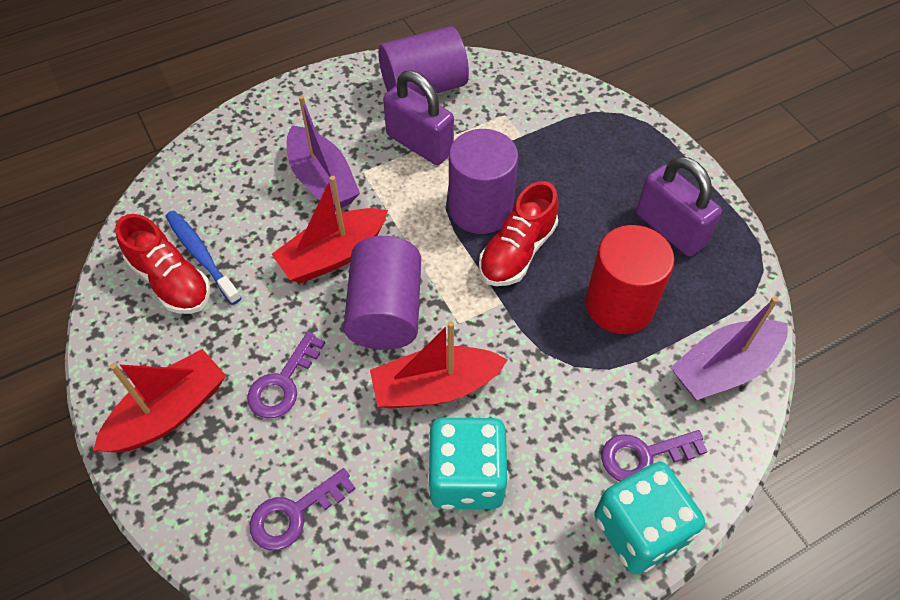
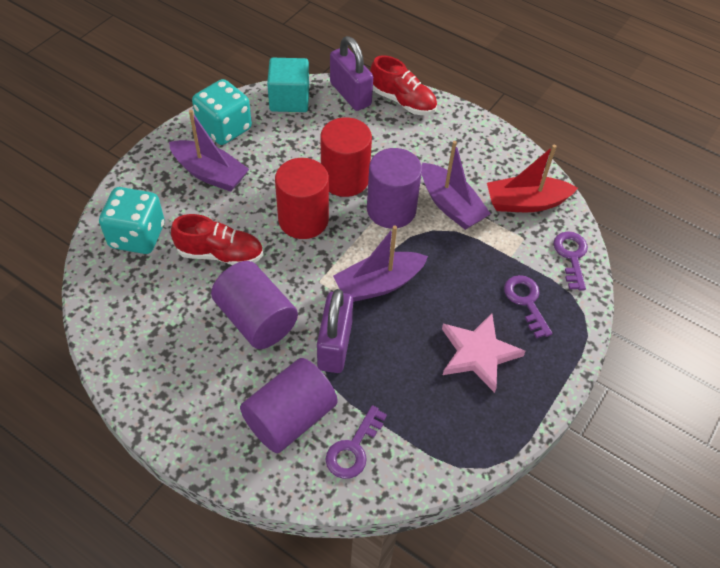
blue toothbrush: [165,211,241,305] = 1 -> none = 0
pink star: none = 0 -> [442,313,525,393] = 1
purple boat: [287,95,360,211] [670,296,788,400] = 2 -> [169,110,249,192] [333,226,428,302] [422,141,491,230] = 3
red boat: [93,349,226,453] [272,176,388,283] [370,321,508,409] = 3 -> [487,145,578,212] = 1
red cylinder: [585,225,675,334] = 1 -> [275,158,329,239] [321,117,372,197] = 2
turquoise cube: none = 0 -> [267,58,309,112] = 1

